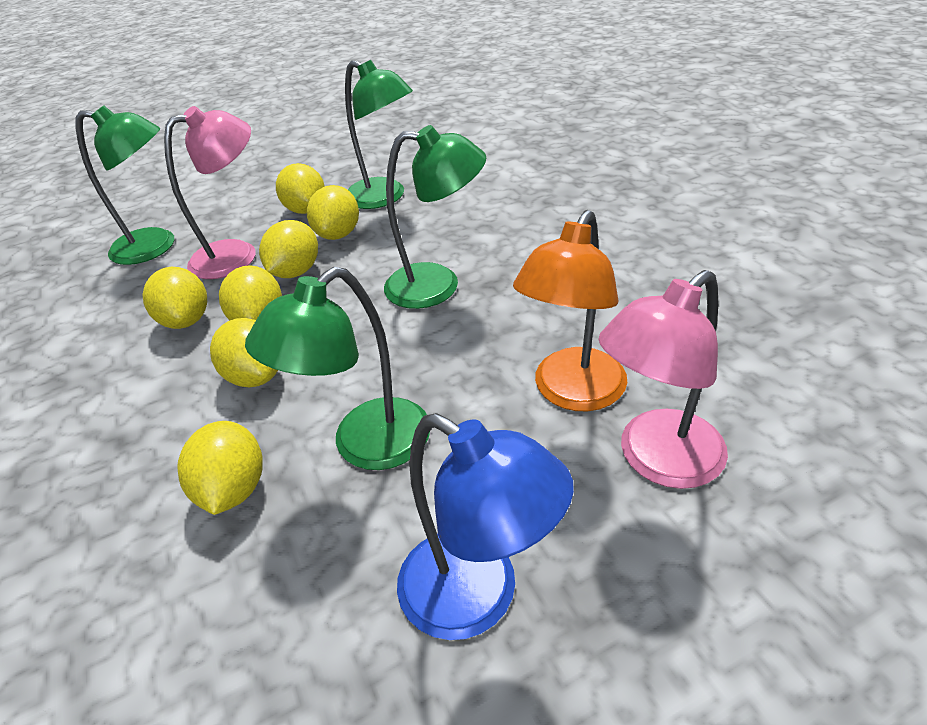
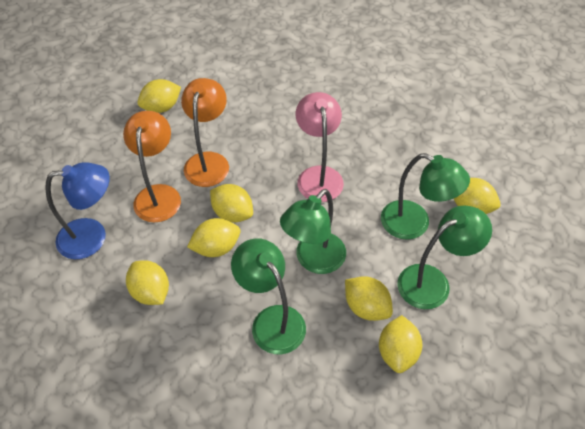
orange lamp: [513,210,627,411] = 1 -> [123,111,181,223] [181,78,229,187] = 2
pink lamp: [164,106,256,279] [598,270,728,489] = 2 -> [296,92,344,202] = 1

